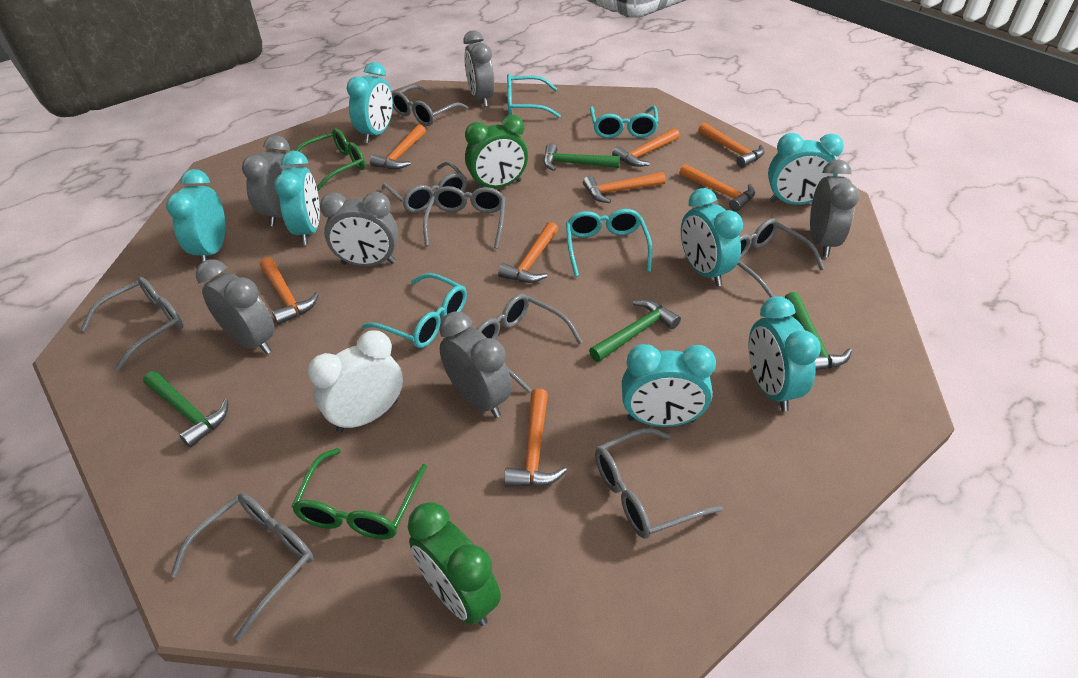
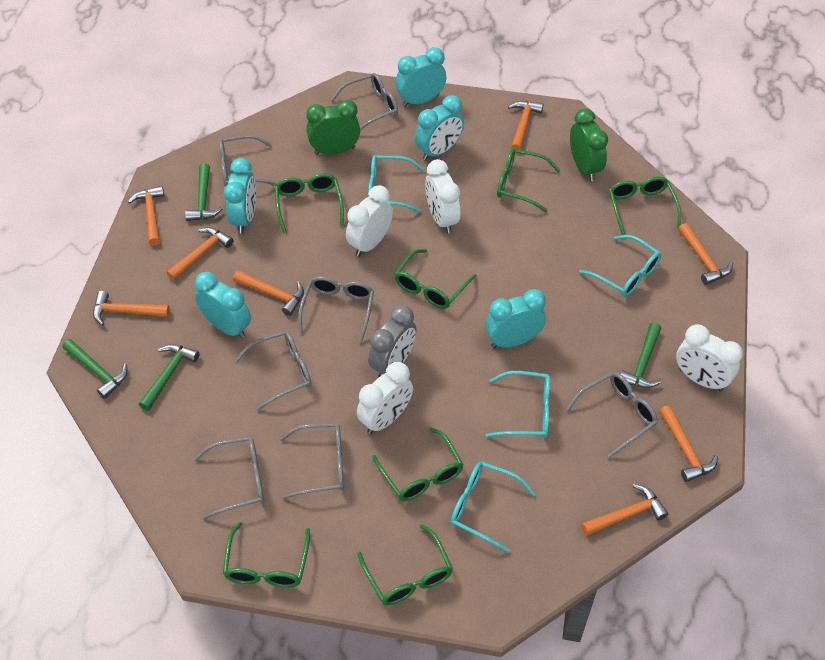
green glasses: [291,448,427,540] [295,128,365,191] = 2 -> [223,522,310,588] [275,173,344,234] [357,524,453,605] [372,428,463,501] [395,249,477,309] [497,148,561,212] [609,176,681,235] = 7
grey clock: [196,259,275,354] [242,135,299,226] [320,192,398,266] [439,311,512,418] [464,30,494,107] [810,159,860,257] = 6 -> [368,305,417,377] = 1
grey glasses: [81,277,183,371] [170,493,313,641] [381,161,467,213] [392,85,469,126] [423,186,505,249] [477,293,583,393] [595,428,723,539] [737,219,825,298] = 8 -> [194,437,264,520] [219,135,277,187] [235,331,312,411] [280,423,344,499] [298,276,374,343] [331,73,398,131] [566,372,658,458] = 7
turquoise clock: [166,169,225,263] [274,151,320,245] [347,62,393,143] [622,344,716,427] [681,188,743,286] [748,296,821,411] [768,133,844,205] = 7 -> [195,272,251,339] [224,158,256,233] [396,47,446,107] [415,95,464,161] [485,289,546,348] = 5
white clock: [308,330,403,433] = 1 -> [346,185,393,257] [357,362,413,434] [425,159,461,234] [676,324,743,391] = 4

